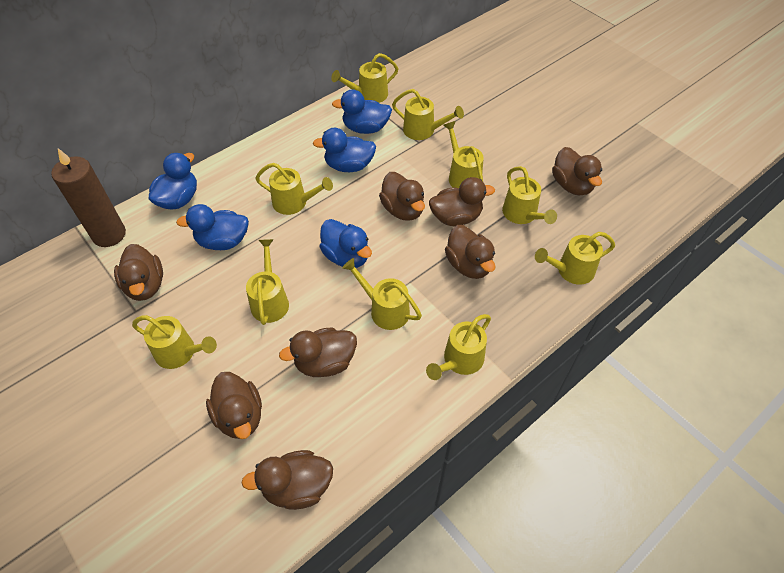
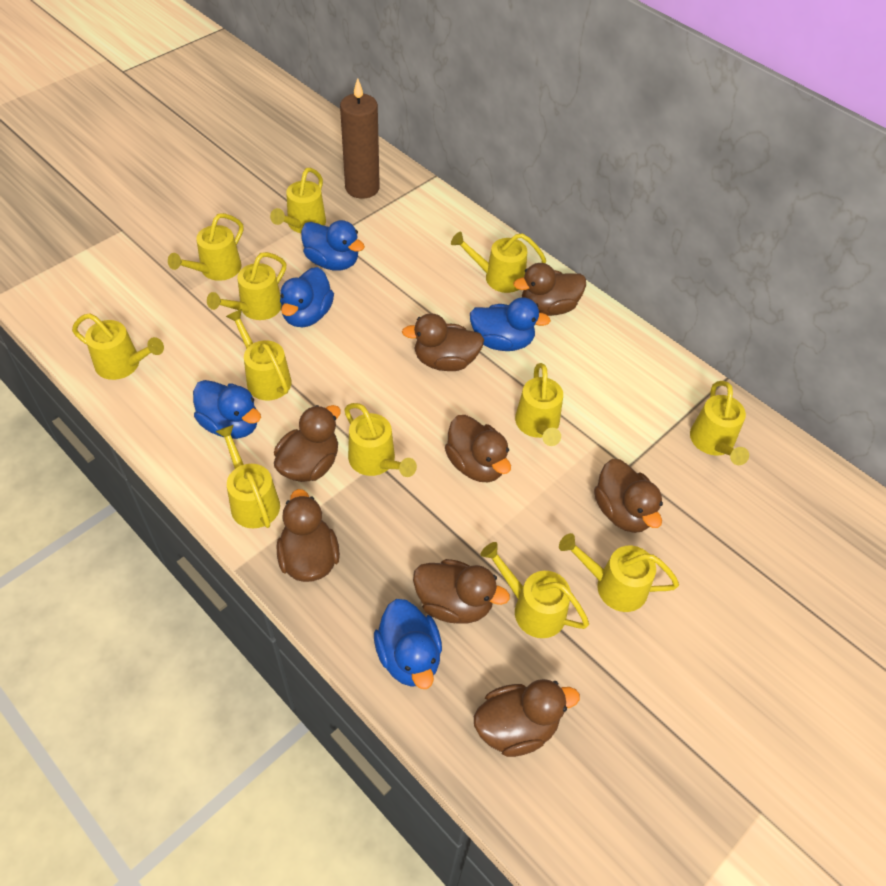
yellow watering can: [132,315,217,369] [246,239,289,325] [255,163,333,215] [331,53,399,103] [342,258,422,330] [392,89,464,140] [426,314,491,380] [443,121,484,188] [502,166,557,224] [535,232,615,285] = 10 -> [72,313,164,380] [168,213,243,281] [207,252,286,320] [215,425,280,528] [226,309,292,400] [270,168,326,233] [344,403,417,477] [451,232,546,293] [481,542,589,638] [515,363,563,446] [559,533,679,612] [690,381,749,465] = 12

